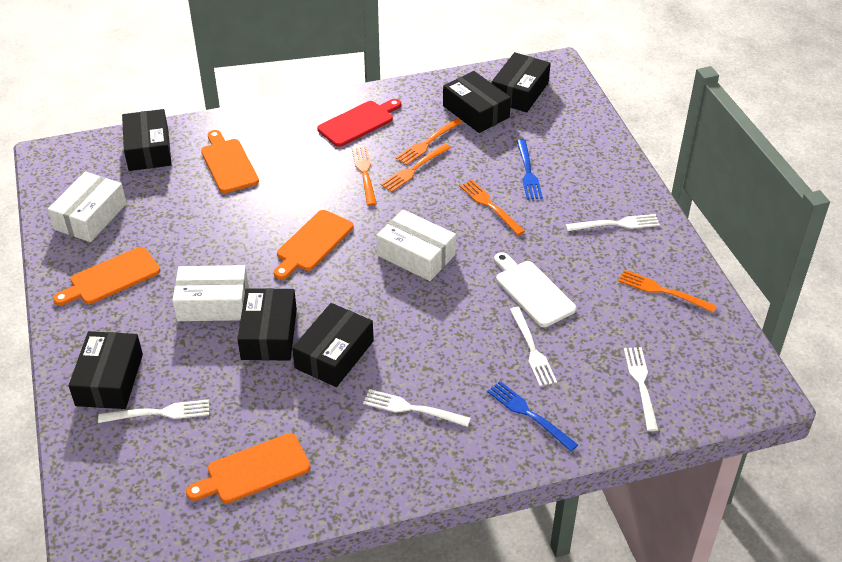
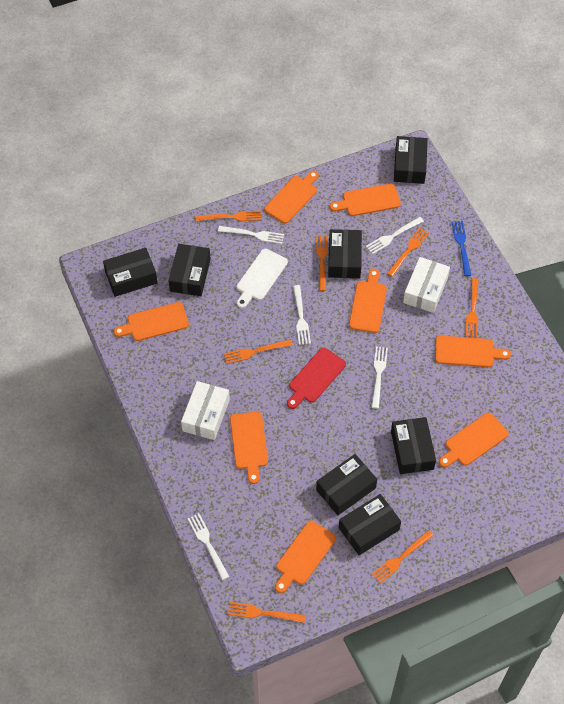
black box: [68,331,143,409] [122,109,172,171] [237,288,297,361] [292,303,374,387] [443,71,511,133] [492,52,551,113] = 6 -> [103,248,158,297] [169,244,211,296] [316,454,377,515] [328,229,362,278] [339,494,401,555] [391,417,436,474] [394,136,428,184] = 7
blue fork: [487,381,578,451] [517,139,543,200] = 2 -> [451,221,471,276] = 1
orange cutting board: [53,247,160,305] [186,433,311,503] [201,130,259,193] [274,210,354,279] = 4 -> [114,302,189,341] [230,412,268,484] [264,171,319,224] [275,521,336,593] [330,183,401,216] [349,269,387,333] [435,335,511,367] [439,412,509,468] = 8
orange fork: [352,146,377,206] [381,144,451,192] [396,118,462,165] [460,180,525,235] [618,270,717,313] = 5 -> [196,210,262,221] [224,339,293,364] [228,602,305,623] [316,235,328,291] [371,530,434,584] [387,227,429,277] [465,278,479,337] = 7
white box: [48,172,127,242] [172,265,249,321] [376,209,456,281] = 3 -> [181,381,230,440] [403,257,450,313] = 2

